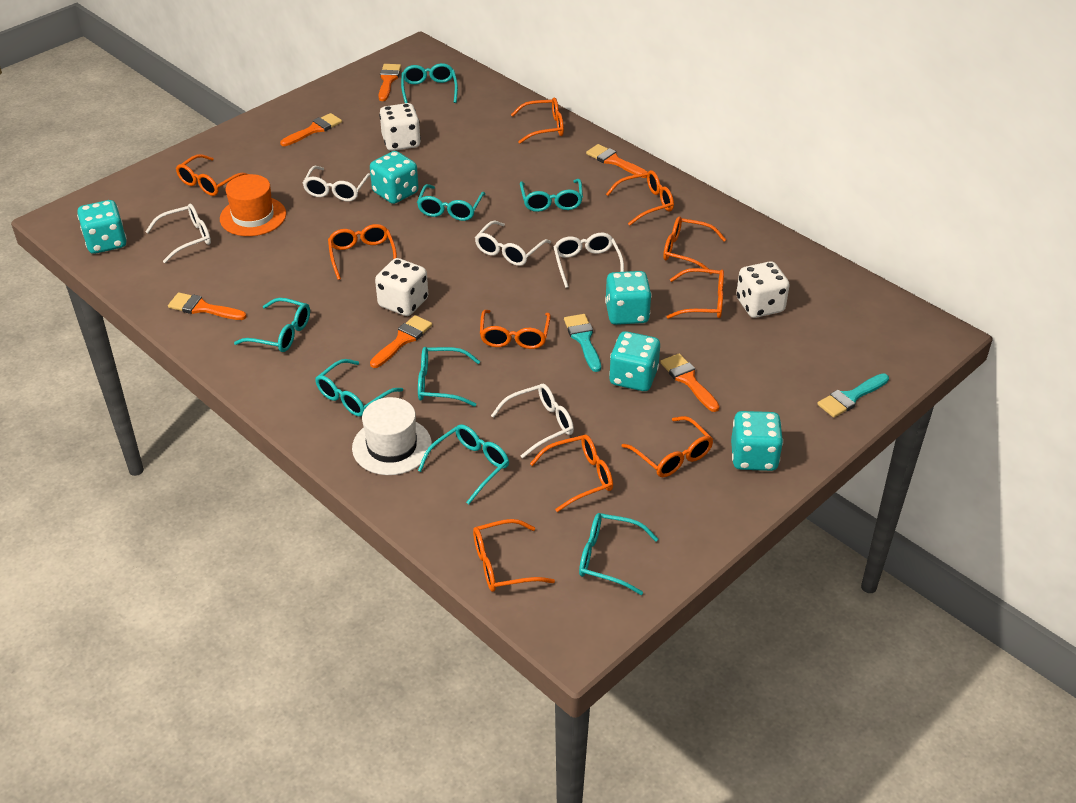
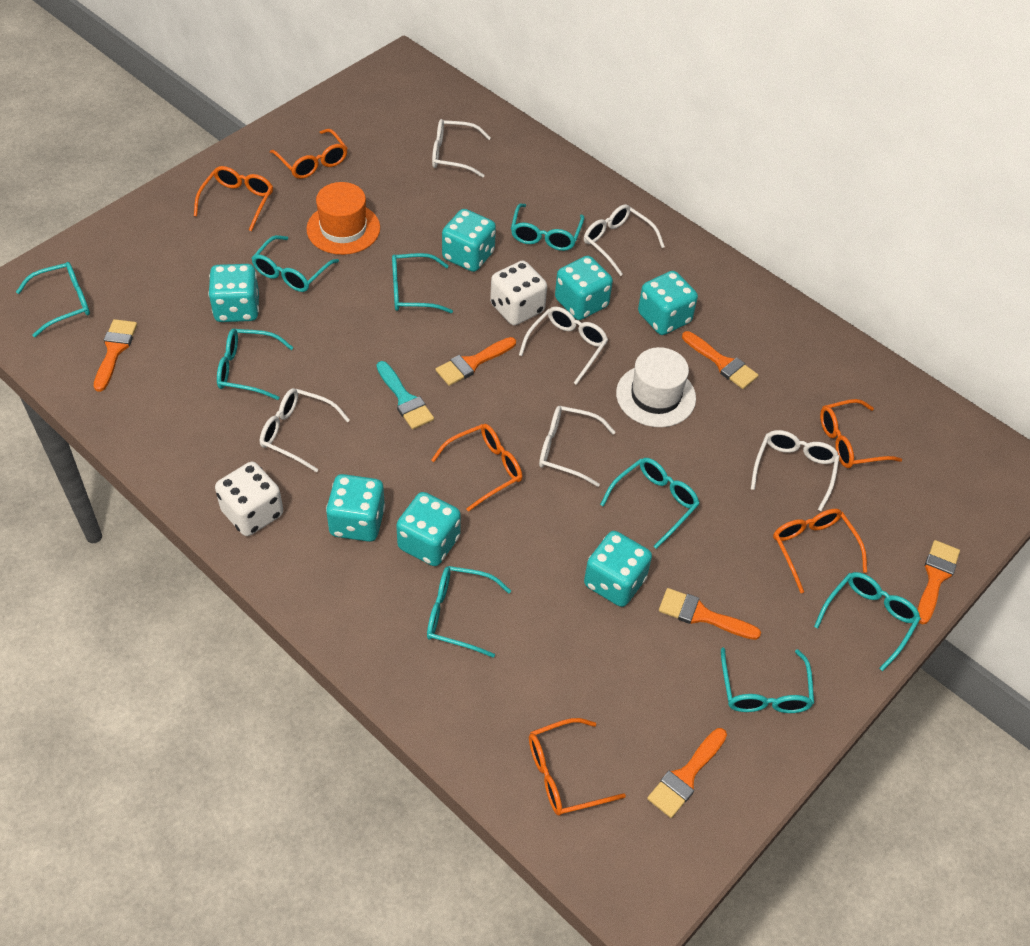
orange glasses: [176,154,247,196] [328,224,397,280] [473,519,555,592] [480,310,551,349] [511,97,564,144] [530,435,613,512] [606,170,674,226] [622,416,713,477] [663,216,726,274] [667,268,724,319] = 10 -> [194,166,273,232] [270,129,347,179] [431,424,522,512] [529,718,626,816] [773,509,867,593] [820,399,902,468] = 6
turquoise brush: [564,314,601,372] [817,373,889,418] = 2 -> [376,361,434,429] = 1
turquoise dice: [77,200,127,254] [370,151,419,204] [605,271,652,325] [609,331,660,391] [731,411,783,471] = 5 -> [208,264,259,322] [326,474,385,542] [396,492,461,566] [442,209,496,272] [555,256,613,320] [584,531,652,607] [638,271,698,335] = 7
turquoise glasses: [234,298,310,352] [315,359,403,417] [401,63,458,103] [417,184,485,221] [418,347,480,407] [418,424,509,504] [520,179,583,212] [579,513,658,595] = 8 -> [16,262,90,337] [217,329,294,400] [252,235,339,292] [392,253,453,313] [427,566,511,658] [511,204,584,251] [600,458,699,549] [721,647,814,713] [814,572,921,671] = 9
white dice: [375,258,428,316] [379,103,421,151] [736,261,790,318] = 3 -> [215,462,283,536] [490,260,547,326] = 2
white glasses: [145,204,211,263] [303,166,371,201] [475,220,551,266] [491,384,574,458] [554,233,624,288] = 5 -> [260,388,350,472] [432,119,491,178] [519,306,608,385] [539,406,616,487] [584,204,665,276] [751,430,840,511] = 6

